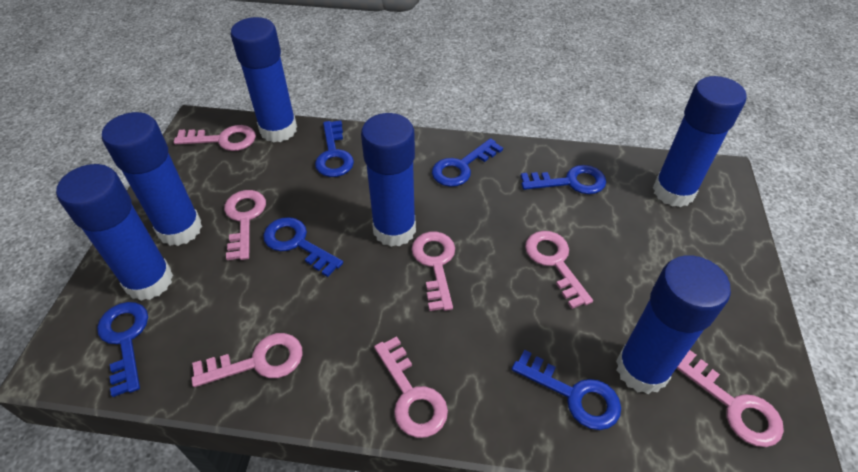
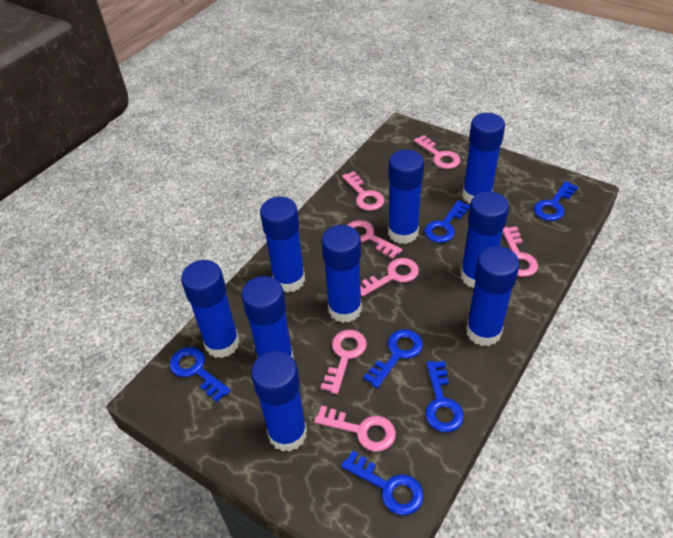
blue glue stick: [56,164,173,301] [102,112,202,246] [230,17,297,143] [361,113,416,247] [616,255,731,394] [653,76,747,207] = 6 -> [181,260,240,358] [241,276,294,359] [251,351,307,452] [260,197,305,293] [321,225,362,323] [388,150,424,244] [461,191,509,288] [462,113,505,203] [466,246,520,346] = 9

